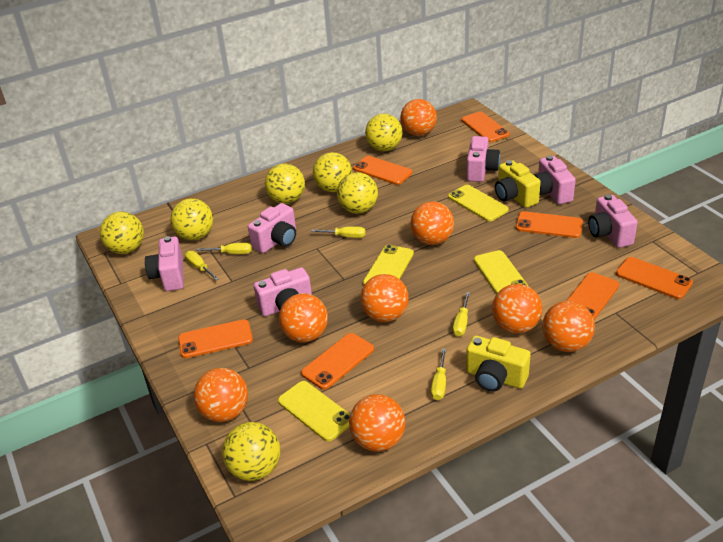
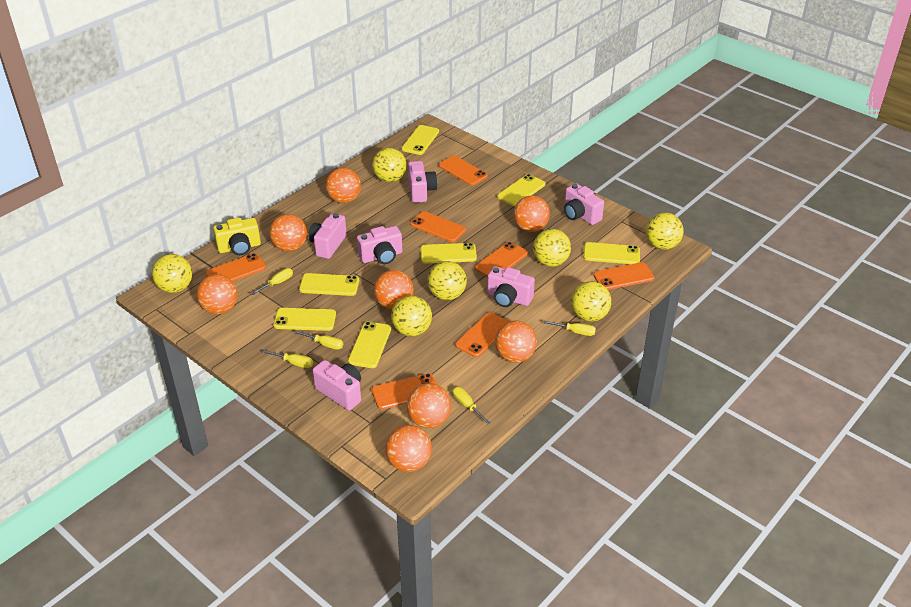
yellow camera: [466,336,531,392] [495,160,541,208] = 2 -> [213,218,261,255] = 1
yellow phone: [278,381,350,442] [363,245,414,285] [448,185,509,222] [474,250,528,294] = 4 -> [274,308,336,331] [299,273,359,296] [348,322,391,368] [401,125,439,155] [420,243,477,263] [497,174,545,206] [584,242,640,264] = 7

